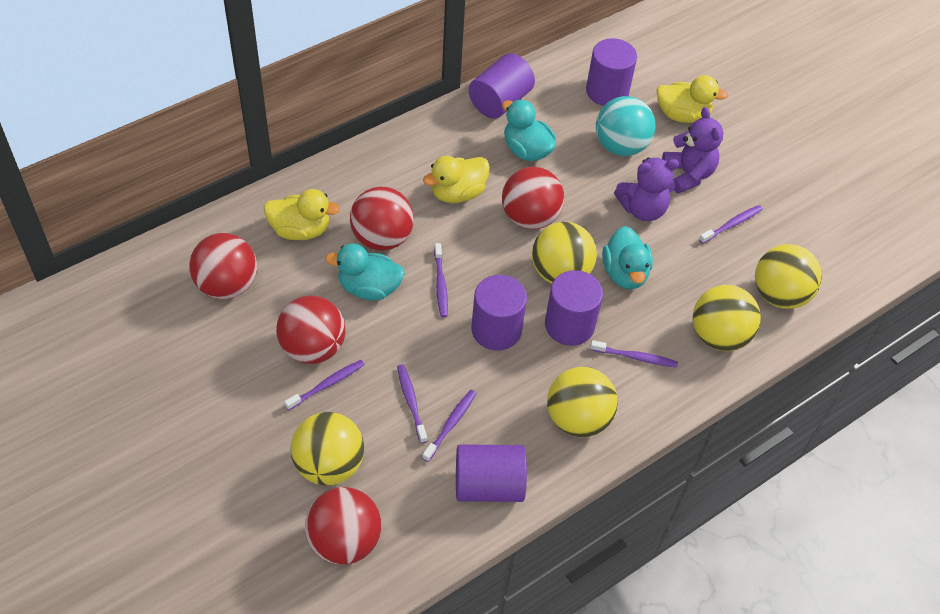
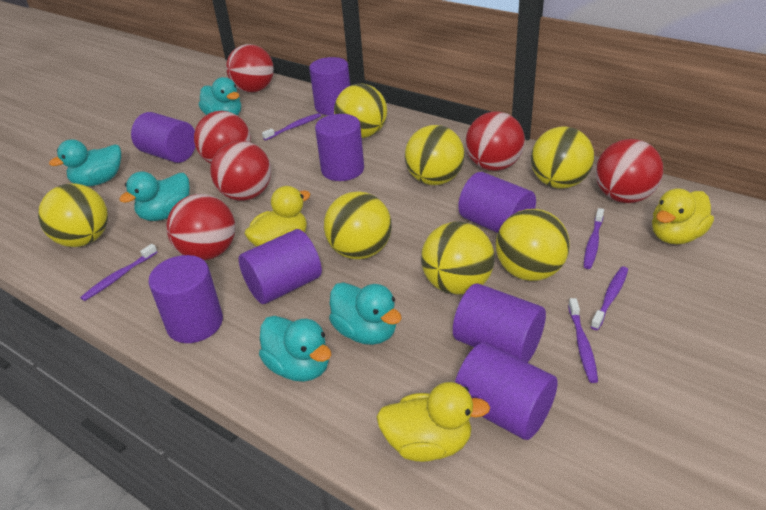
purple cylinder: [456,444,527,502] [468,53,535,119] [471,275,527,351] [545,270,603,346] [586,38,637,106] = 5 -> [131,112,195,163] [148,255,223,343] [239,229,322,304] [309,57,350,115] [315,114,364,181] [453,284,546,363] [455,343,558,440] [458,172,536,233] = 8
purple teddy bear: [614,157,679,221] [662,107,723,193] = 2 -> none = 0
purple toothbrush: [284,360,365,410] [397,364,427,443] [422,390,476,462] [434,243,448,317] [590,340,678,368] [699,205,763,244] = 6 -> [80,244,157,301] [262,113,321,140] [568,298,598,383] [584,208,604,269] [591,266,628,330] = 5
red ball: [189,233,257,299] [276,296,345,364] [305,487,382,565] [350,187,414,251] [502,167,564,229] = 5 -> [166,194,235,260] [194,111,251,164] [210,141,271,201] [226,44,274,92] [466,111,525,171] [596,139,663,203] = 6
turquoise ball: [596,96,656,156] = 1 -> none = 0
turquoise duck: [325,244,405,301] [502,99,556,161] [602,226,653,289] = 3 -> [49,139,121,186] [119,171,190,221] [199,77,241,116] [259,316,331,382] [329,282,402,345] = 5
yellow ball: [290,412,364,486] [532,222,597,284] [547,367,618,437] [693,285,761,351] [755,244,822,309] = 5 -> [38,183,108,247] [324,191,392,260] [334,84,387,138] [405,125,465,185] [421,222,495,295] [496,209,570,281] [531,127,594,188] = 7

